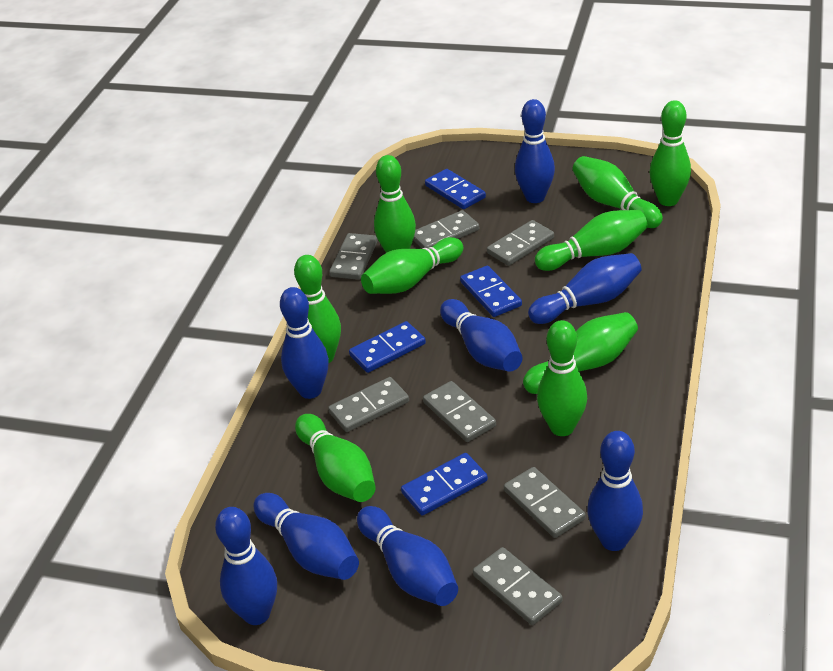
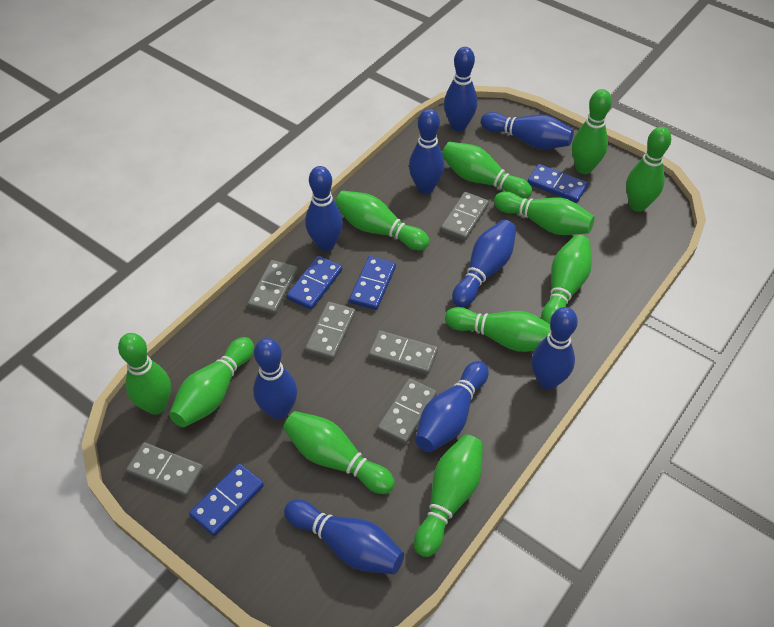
blue bowling pin: [215,507,277,625] [254,493,359,580] [280,287,329,399] [357,506,458,606] [440,299,522,372] [515,99,555,203] [528,253,641,324] [587,431,643,551] = 8 -> [253,338,297,420] [284,499,404,574] [305,166,343,251] [409,109,444,194] [415,361,489,452] [444,47,477,131] [452,220,516,307] [481,112,574,149] [531,307,578,390] = 9
green bowling pin: [294,255,341,363] [295,414,376,502] [361,237,463,294] [374,155,416,253] [523,312,638,394] [535,210,648,271] [537,320,587,436] [572,156,663,228] [650,100,691,206] = 9 -> [118,333,171,415] [169,337,254,427] [283,411,395,494] [335,191,429,250] [414,435,483,557] [442,142,532,199] [445,307,551,352] [494,191,595,235] [541,235,592,324] [572,89,612,174] [626,127,671,212] = 11
grey domino: [328,377,409,432] [329,233,378,280] [413,210,479,248] [423,381,496,442] [473,547,563,625] [487,220,554,266] [504,467,586,538] = 7 -> [126,442,204,497] [248,260,298,314] [305,302,356,360] [369,330,438,375] [377,378,437,444] [441,192,489,240] = 6

